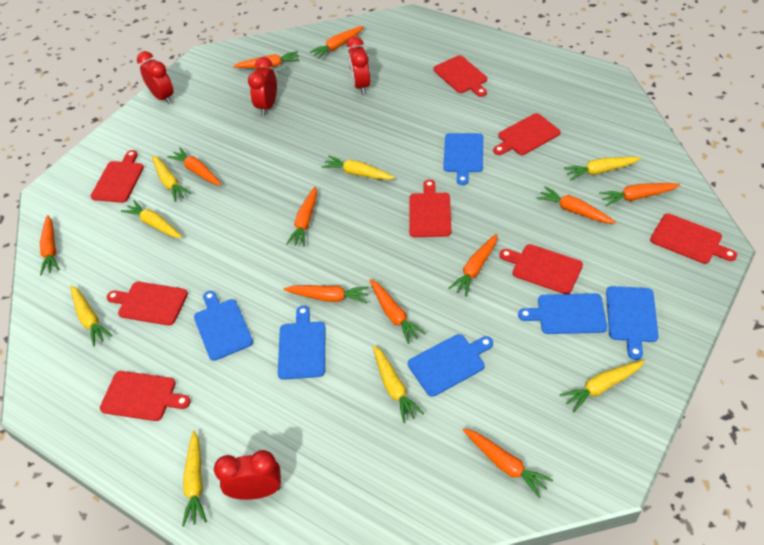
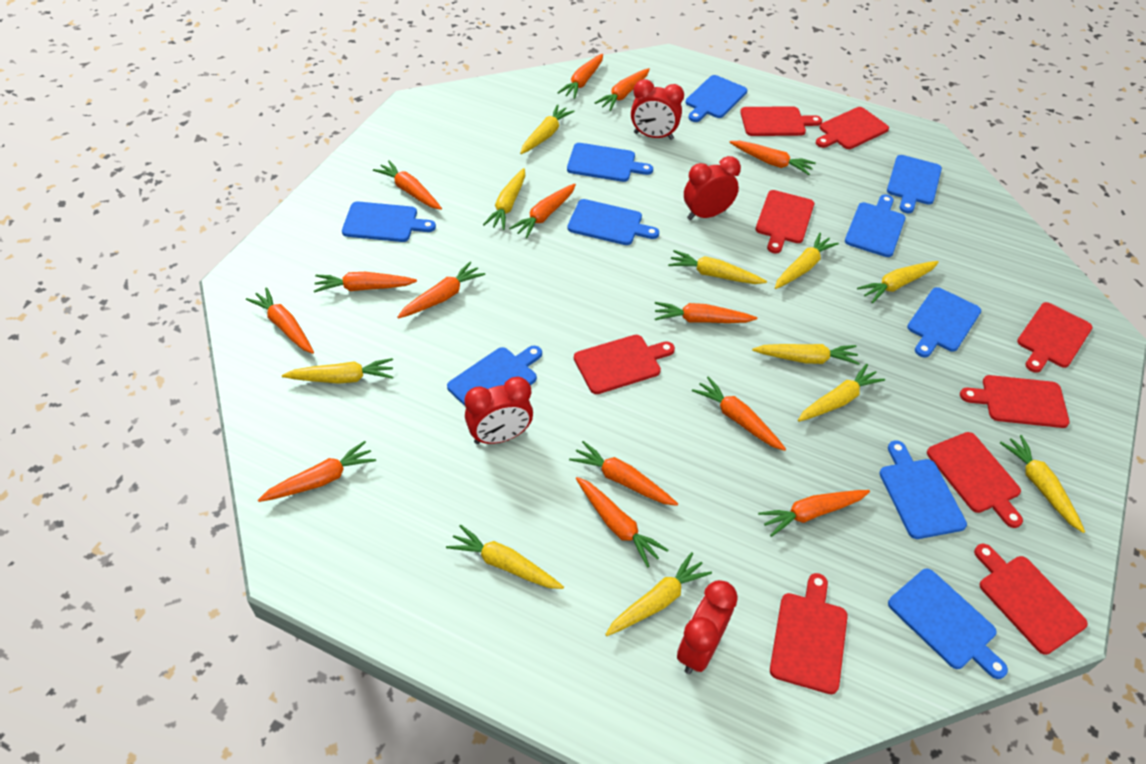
blue cutting board: [194,291,253,361] [278,306,325,380] [408,334,493,397] [443,133,483,185] [518,293,607,334] [606,286,659,360] = 6 -> [342,201,436,242] [447,346,542,406] [567,143,653,182] [567,199,659,245] [685,75,747,122] [845,194,905,257] [879,440,967,539] [887,155,942,213] [888,568,1008,679] [907,287,981,358] = 10
orange carrot: [40,215,60,275] [167,147,222,185] [233,51,300,68] [283,285,369,303] [286,187,317,247] [310,26,364,59] [370,279,426,344] [448,234,497,297] [463,428,553,498] [537,187,616,224] [599,183,680,206] = 11 -> [246,287,314,354] [258,441,376,502] [314,272,417,293] [373,160,442,210] [398,262,485,318] [509,184,576,238] [557,54,603,99] [569,441,678,506] [576,477,668,568] [595,68,650,111] [655,302,757,323] [692,376,786,451] [729,141,816,175] [758,490,870,537] = 14
red cutting board: [91,150,144,203] [100,371,190,421] [107,282,188,325] [409,180,451,237] [434,55,487,97] [493,113,560,155] [499,244,583,294] [650,213,737,264] = 8 -> [574,335,675,394] [740,106,822,136] [756,190,814,253] [770,573,848,694] [816,107,889,149] [927,432,1023,528] [960,375,1070,428] [974,544,1088,655] [1017,302,1093,373] = 9
yellow carrot: [70,285,113,347] [121,200,182,238] [152,155,191,202] [182,431,207,527] [322,155,395,180] [373,345,424,423] [560,360,645,413] [564,157,641,181] = 8 -> [282,358,393,384] [446,524,564,589] [483,168,525,230] [520,104,575,154] [605,552,712,636] [668,250,767,284] [752,344,860,365] [775,233,839,289] [798,364,885,422] [857,261,939,303] [1000,435,1085,533] = 11

